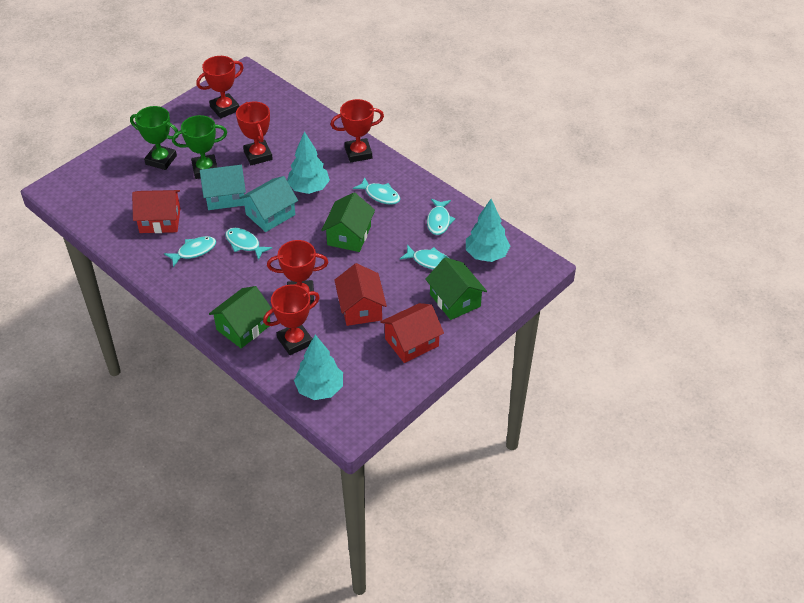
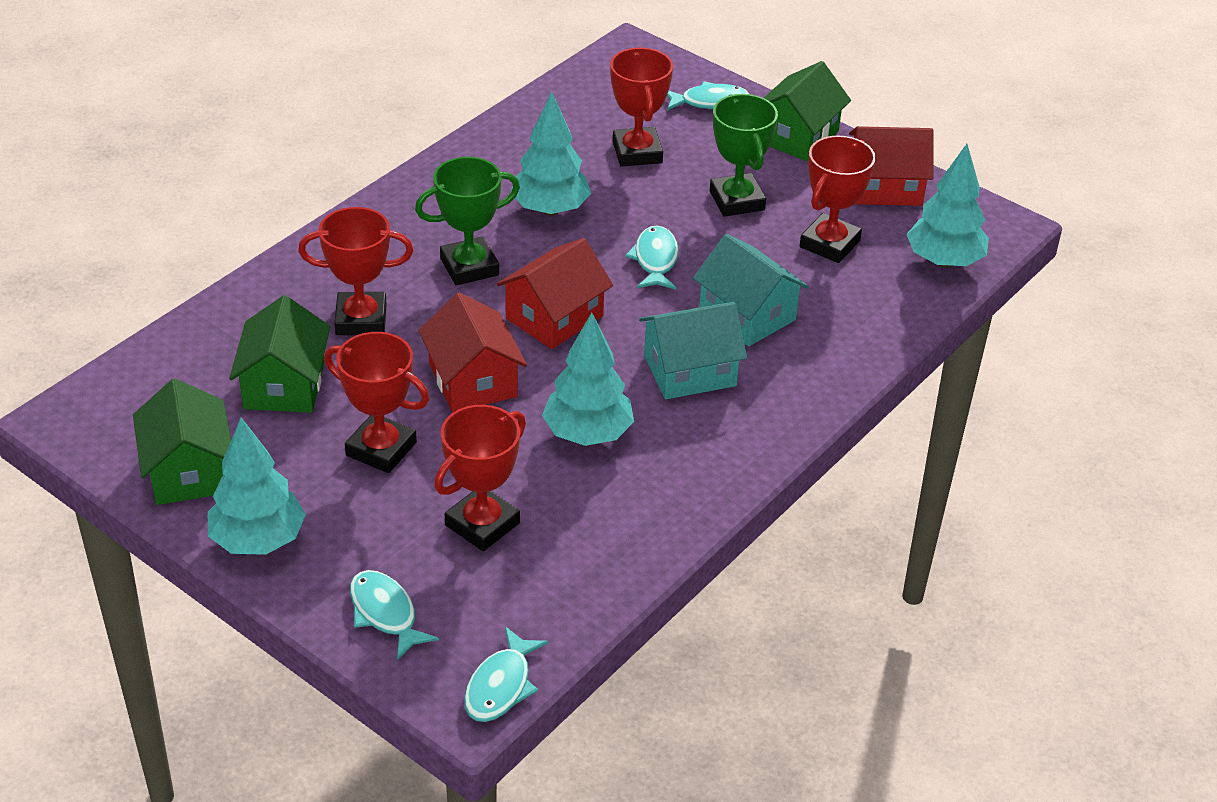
turquoise fish: [164,236,216,267] [225,228,272,260] [353,177,400,205] [400,245,449,270] [427,199,456,235] = 5 -> [350,570,439,660] [464,627,548,722] [625,226,679,290] [667,81,749,111] = 4
turquoise tree: [287,132,330,194] [294,335,343,400] [466,199,510,262] = 3 -> [208,417,306,555] [510,92,591,216] [542,312,634,446] [906,144,989,268] = 4

